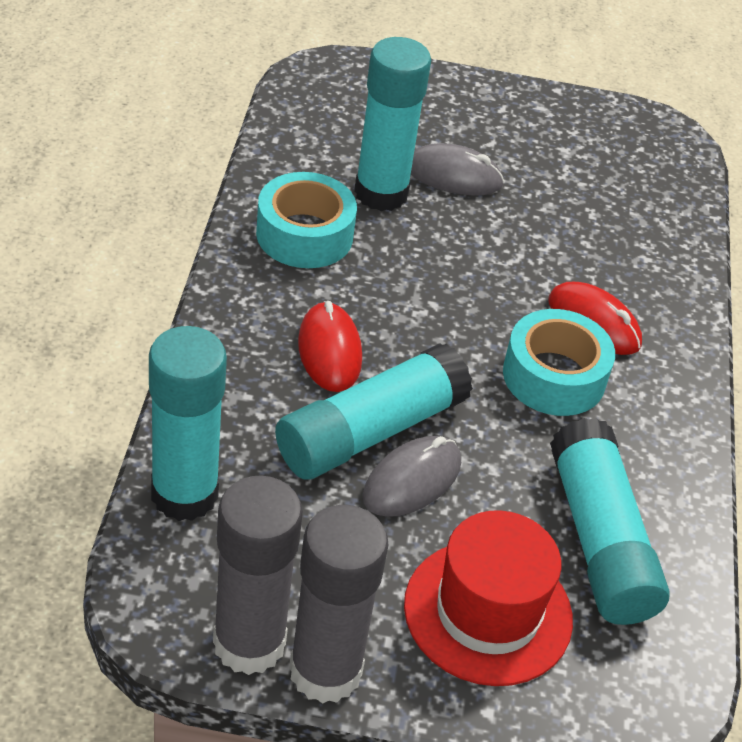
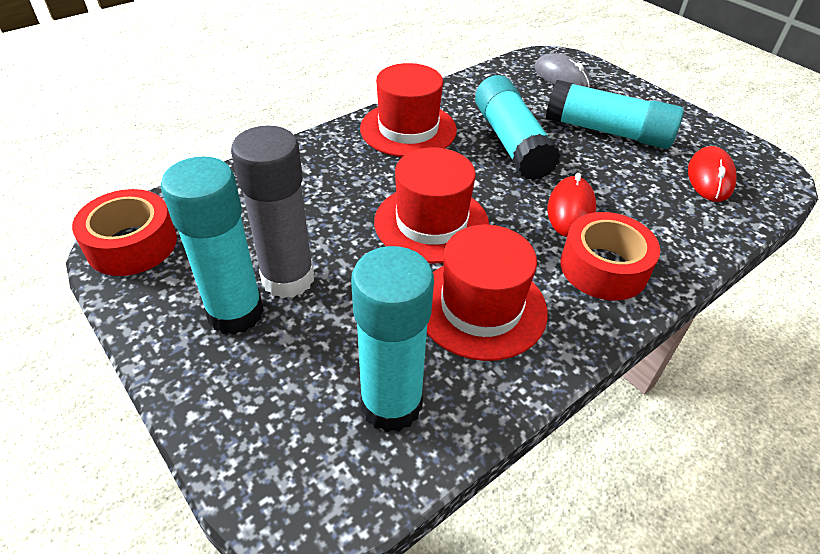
grey glue stick: [213,475,303,675] [289,505,388,704] = 2 -> [231,125,314,298] = 1
grey mouse: [362,436,461,517] [411,143,504,195] = 2 -> [534,53,591,88] = 1
red hat: [404,510,573,686] = 1 -> [360,63,457,157] [374,148,489,263] [427,225,548,361] = 3
red tape: none = 0 -> [72,189,177,276] [560,212,660,301] = 2
turquoise tape: [256,172,357,268] [503,309,615,416] = 2 -> none = 0

